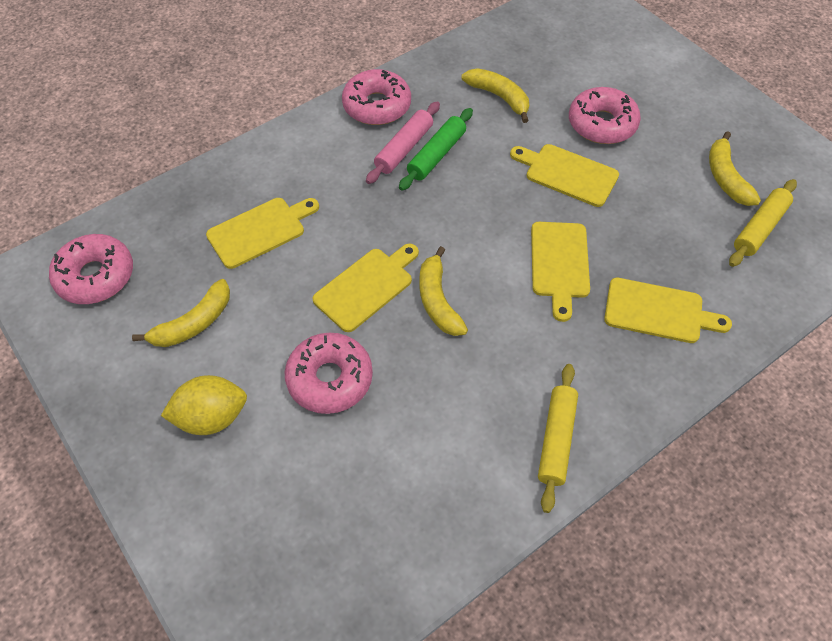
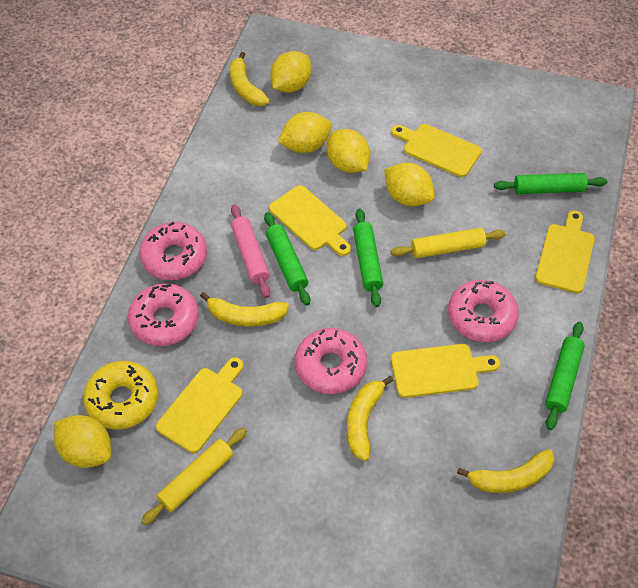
green rolling pin: [399,108,473,191] = 1 -> [264,212,310,306] [353,208,383,307] [494,173,607,194] [545,322,585,430] = 4
yellow donut: none = 0 -> [83,361,158,430] = 1
yellow lemon: [161,375,247,435] = 1 -> [54,415,111,468] [270,51,311,93] [278,112,332,153] [327,129,370,173] [384,163,435,207] = 5

